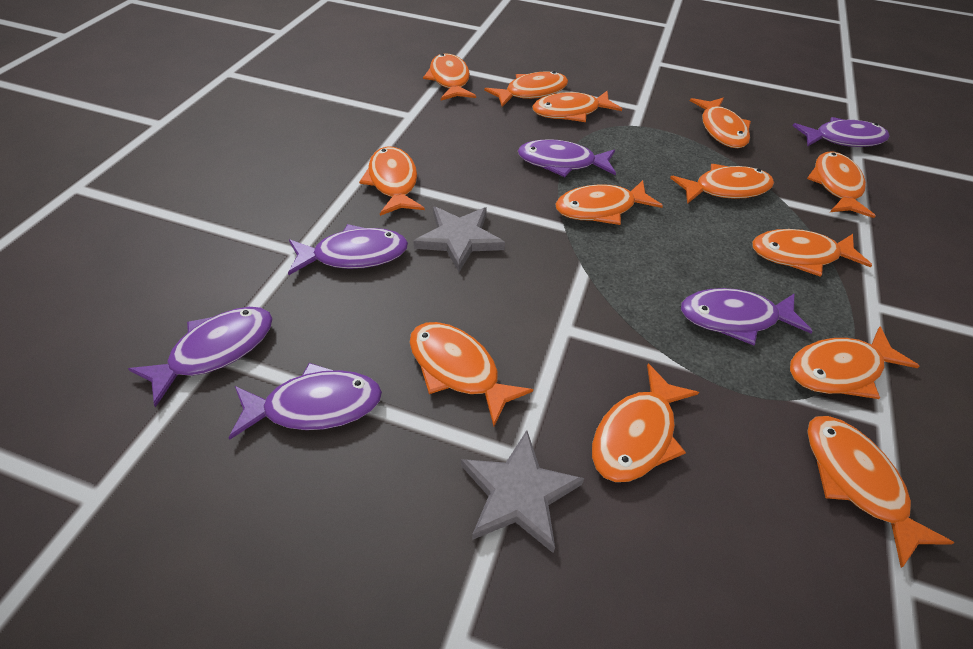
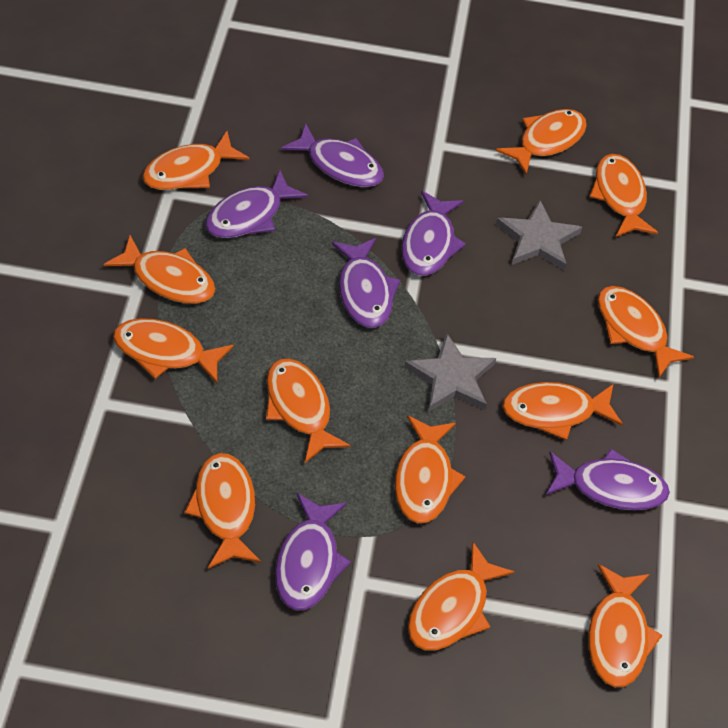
orange fish: [359,146,425,216] [409,322,533,426] [423,53,476,101] [484,71,568,107] [532,91,622,122] [555,180,663,225] [592,363,699,482] [670,164,774,204] [690,98,751,148] [752,229,872,277] [790,327,919,399] [807,152,876,218] [807,416,954,568] = 13 -> [103,235,215,304] [113,318,234,383] [142,131,249,190] [184,453,261,569] [266,359,351,463] [395,415,466,523] [408,541,514,650] [496,109,587,175] [502,382,623,440] [588,564,663,687] [590,154,658,237] [598,286,694,378] = 12

